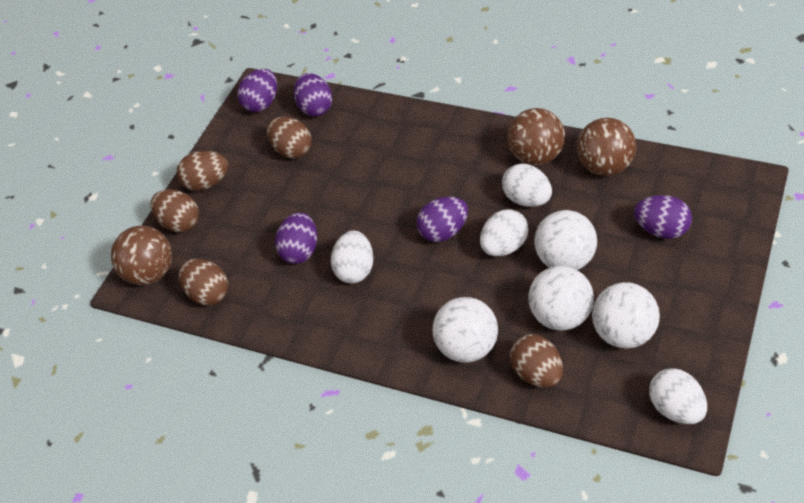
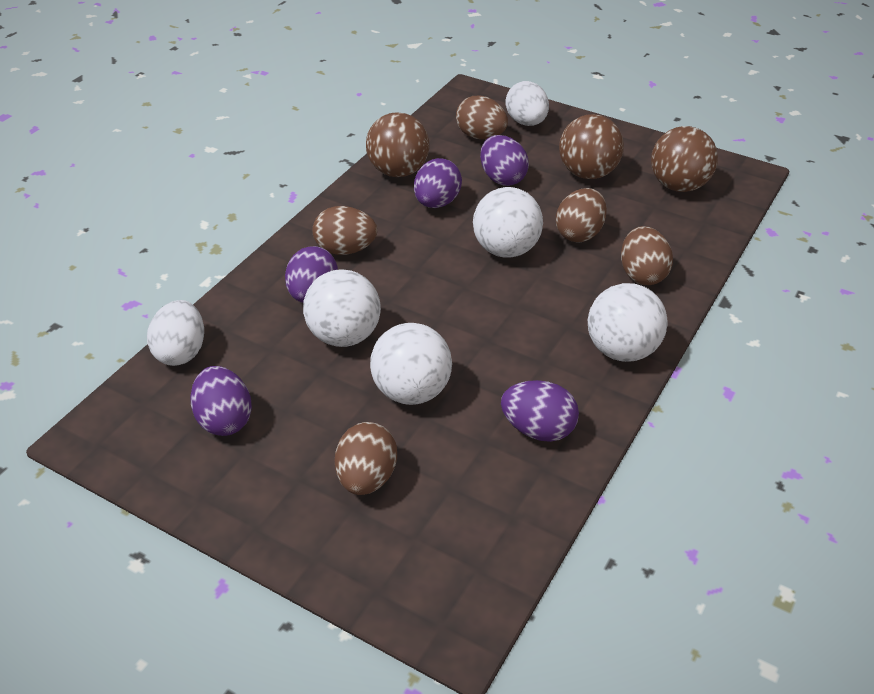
white egg: [331,231,373,283] [480,209,529,256] [502,164,552,207] [649,368,707,424] = 4 -> [147,300,204,366] [506,81,549,126] = 2

